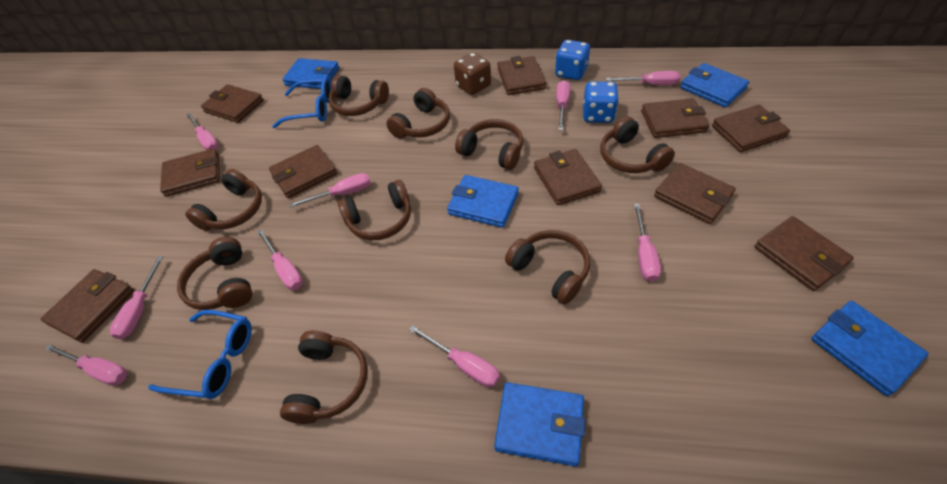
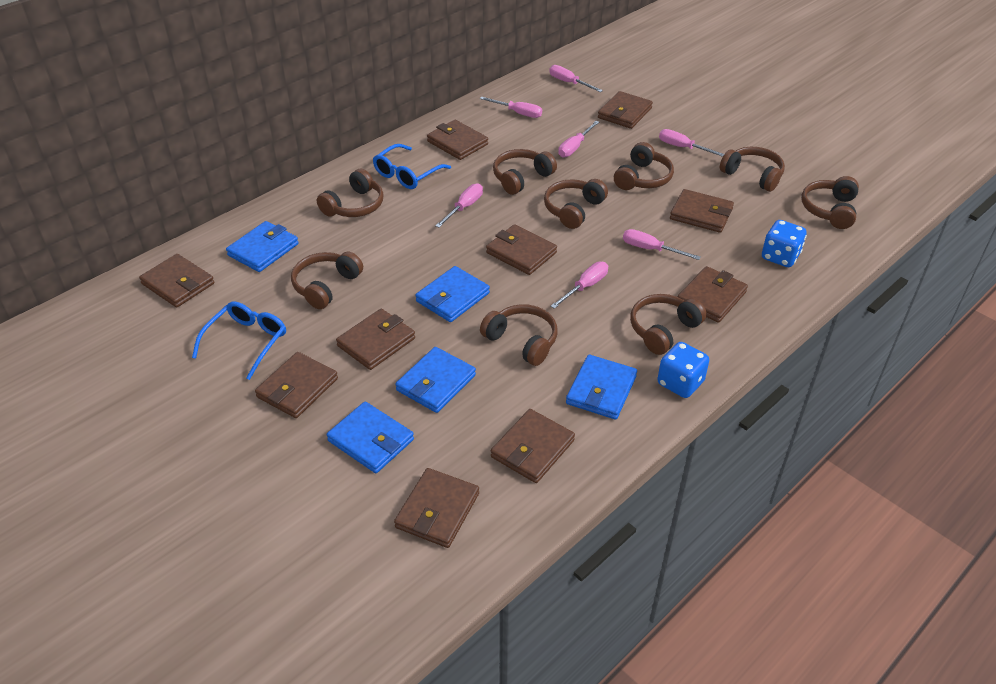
brown dice: [454,53,491,95] = 1 -> none = 0
pink screwdriver: [45,344,127,386] [110,256,163,340] [186,113,219,150] [257,229,303,290] [289,173,371,208] [409,325,500,387] [556,80,570,131] [606,71,680,85] [634,204,661,282] = 9 -> [436,183,483,228] [480,96,542,118] [549,65,603,92] [551,262,608,309] [558,121,599,157] [623,229,701,260] [659,129,724,157] = 7

